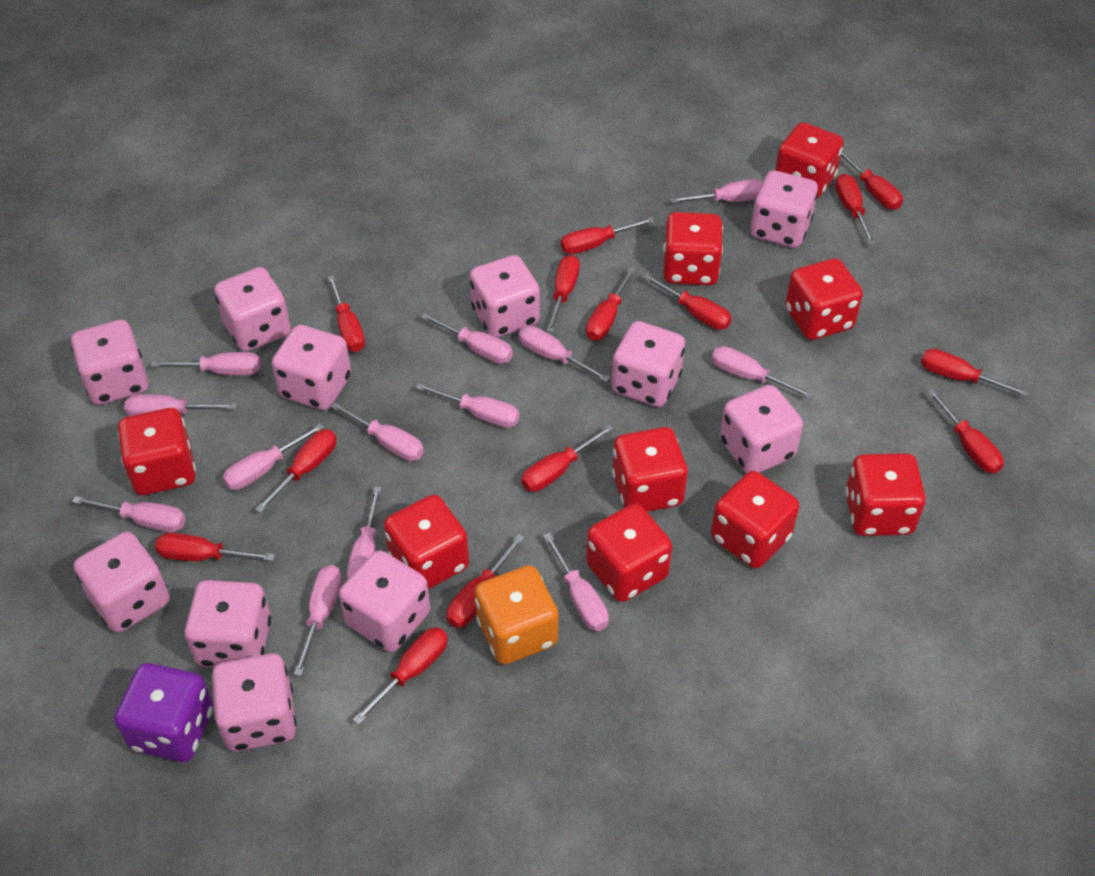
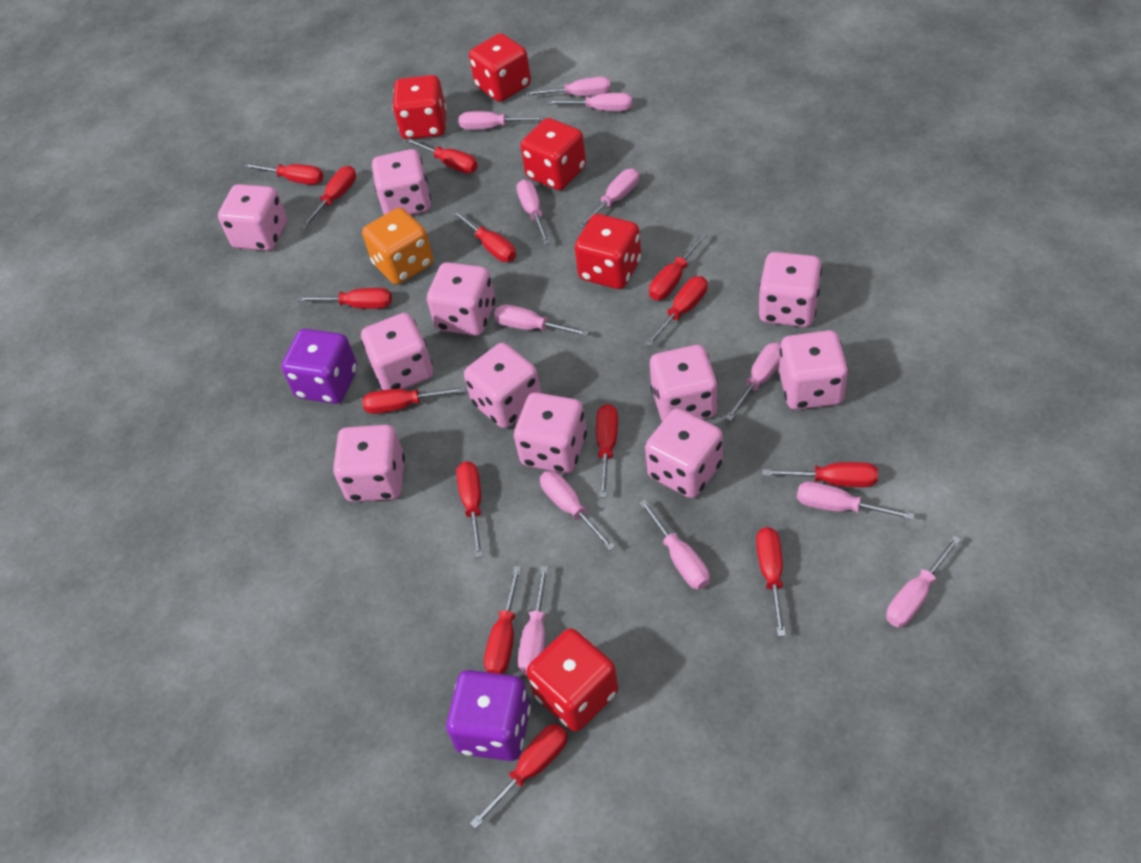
pink screwdriver: [72,496,186,532] [124,394,237,416] [151,352,261,375] [222,423,324,490] [294,565,342,676] [330,402,424,461] [347,486,382,579] [416,383,520,428] [420,313,513,364] [518,326,610,382] [543,532,609,631] [671,179,763,203] [711,346,814,399] = 13 -> [459,111,544,130] [494,304,589,336] [517,179,550,244] [518,566,548,676] [526,76,611,96] [540,471,615,551] [547,93,632,111] [577,168,639,229] [639,499,710,590] [725,342,781,421] [797,482,915,520] [886,535,961,627] = 12
purple dice: [114,663,213,762] = 1 -> [282,329,357,404] [446,670,531,761] = 2
red dice: [118,408,196,495] [384,494,469,589] [586,504,672,602] [612,427,688,512] [663,212,723,286] [711,471,799,568] [775,122,844,198] [785,258,863,340] [845,453,926,536] = 9 -> [392,75,447,139] [469,33,531,102] [521,118,586,190] [527,628,618,731] [574,214,641,289] = 5

